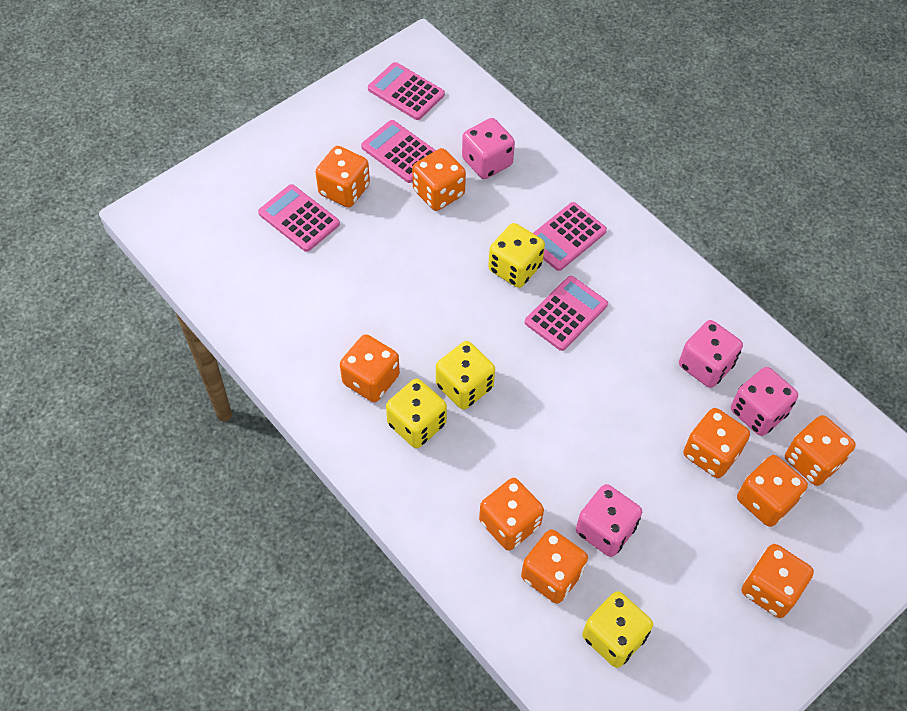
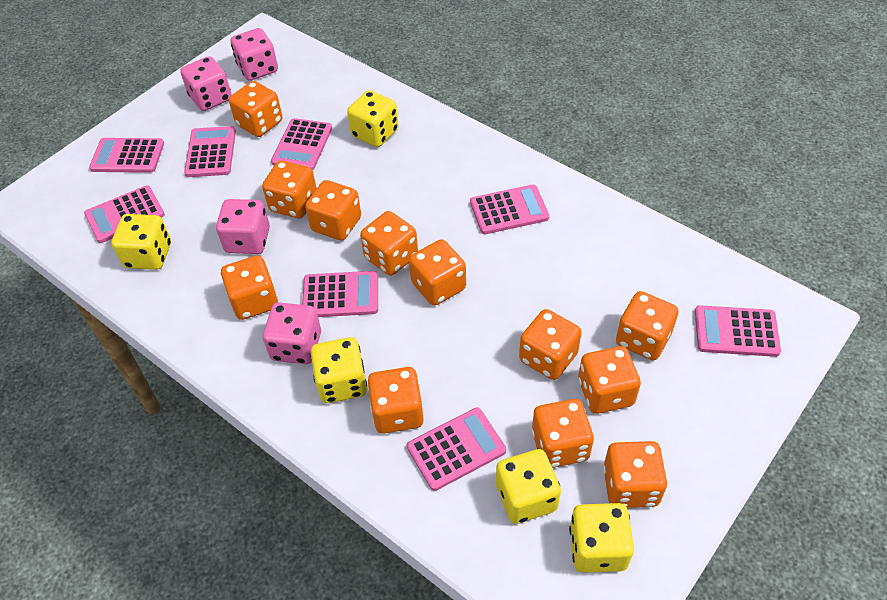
orange dice: [315,146,370,208] [340,334,400,402] [412,148,466,211] [479,478,544,551] [521,529,588,604] [683,408,750,478] [737,455,808,527] [742,544,814,618] [785,415,856,486] = 9 -> [221,255,278,320] [229,81,283,137] [262,161,317,218] [305,180,361,241] [360,211,418,276] [367,367,424,434] [409,239,466,306] [519,309,582,380] [532,399,594,468] [578,346,641,414] [603,441,667,508] [616,291,678,360] = 12
pink calculator: [258,184,340,252] [361,120,436,183] [368,62,445,120] [525,276,608,351] [533,202,607,271] = 5 -> [84,185,165,243] [89,138,164,173] [184,126,236,177] [271,118,332,171] [302,271,378,317] [407,408,506,491] [470,185,549,234] [695,305,781,357] = 8
yellow dice: [386,378,447,448] [436,341,495,410] [488,223,545,288] [582,591,653,668] = 4 -> [111,214,171,270] [311,337,367,403] [347,90,399,147] [496,449,561,524] [569,503,634,573] = 5

